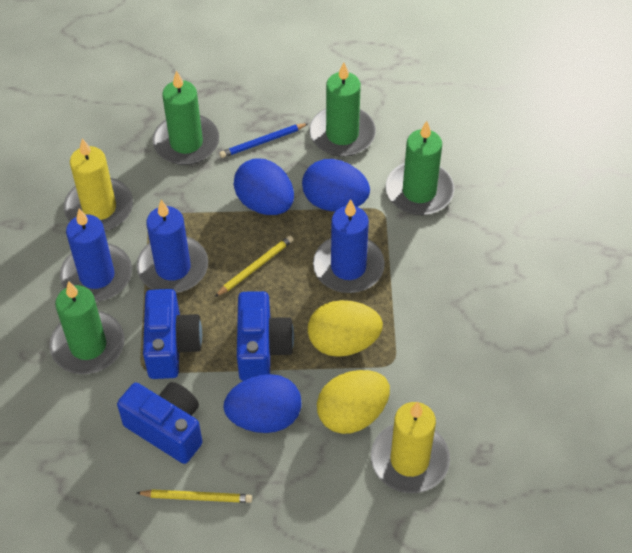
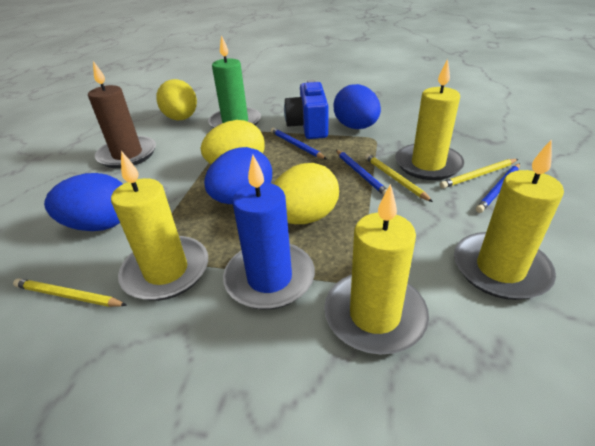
blue camera: [117,382,202,464] [143,289,202,379] [237,291,294,381] = 3 -> [284,80,328,139] = 1
blue candle: [60,208,132,302] [136,200,208,293] [313,199,385,293] = 3 -> [223,155,315,310] = 1
blue pencil: [219,123,309,158] = 1 -> [271,128,327,159] [336,150,387,195] [476,163,520,213] = 3
brown candle: none = 0 -> [88,61,156,168] = 1
green candle: [49,281,125,374] [152,70,219,165] [309,63,376,157] [386,121,454,215] = 4 -> [208,35,261,128] = 1
yellow candle: [64,138,133,231] [371,402,450,493] = 2 -> [111,151,208,301] [324,184,429,354] [395,59,464,180] [454,139,564,300] = 4
yellow egg: [308,300,383,357] [317,370,390,434] = 2 -> [156,79,197,120] [201,120,265,164] [274,163,339,224] = 3
yellow pencil: [136,489,252,503] [215,235,294,297] = 2 -> [13,278,127,307] [365,154,433,202] [440,159,518,188] = 3

